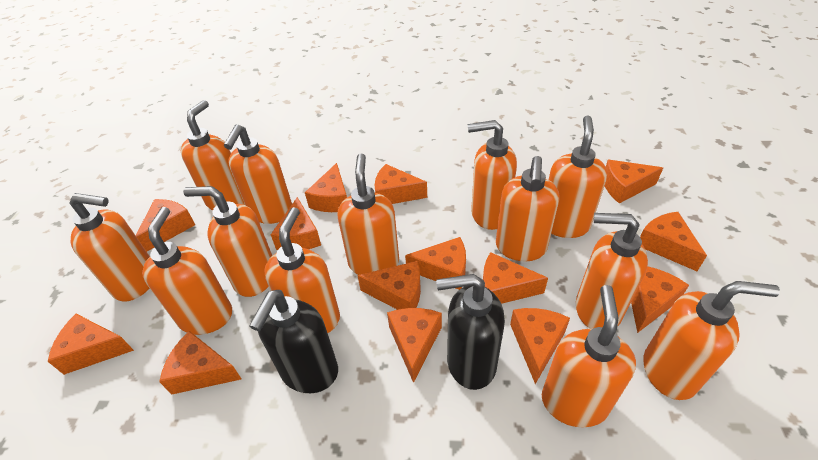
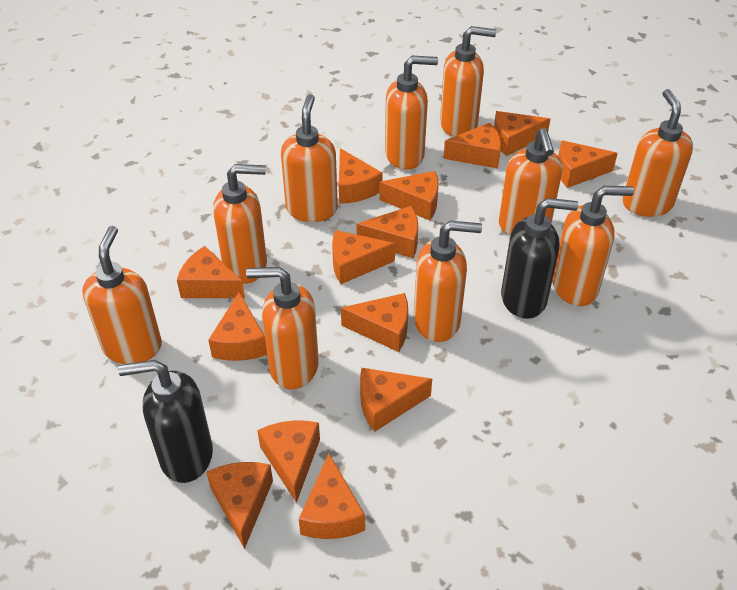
orange soap dispenser: [69,193,150,302] [142,207,232,335] [181,100,245,210] [183,186,272,297] [223,124,292,224] [264,207,340,333] [337,154,399,275] [468,120,517,230] [496,156,559,261] [542,285,636,427] [549,115,607,238] [576,213,648,329] [644,281,780,400] = 13 -> [82,226,162,364] [213,164,267,284] [246,267,319,390] [281,94,338,222] [385,55,438,170] [414,221,482,342] [440,26,496,137] [499,128,563,236] [552,186,634,306] [623,89,693,217] = 10

